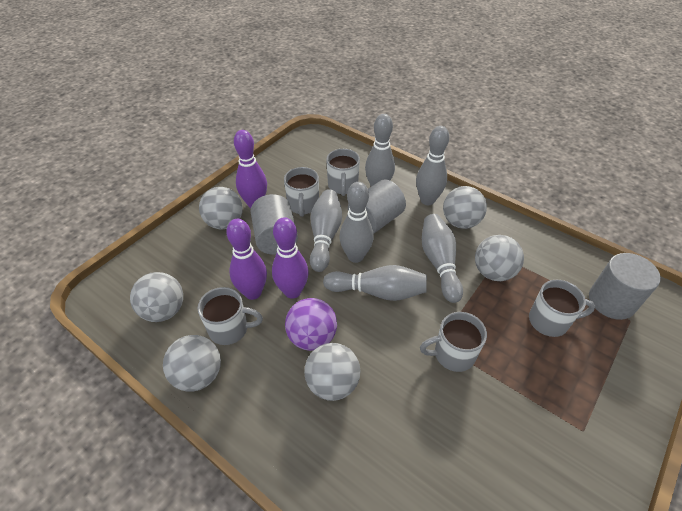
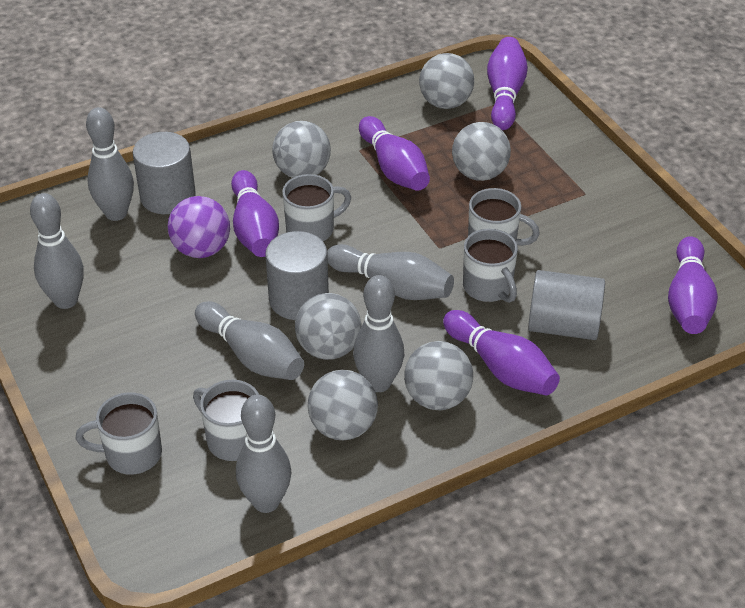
purple bowling pin: [226,219,267,300] [234,130,267,208] [272,217,309,299] = 3 -> [231,170,279,257] [359,116,430,191] [443,310,560,395] [487,37,528,130] [668,236,718,334] = 5

